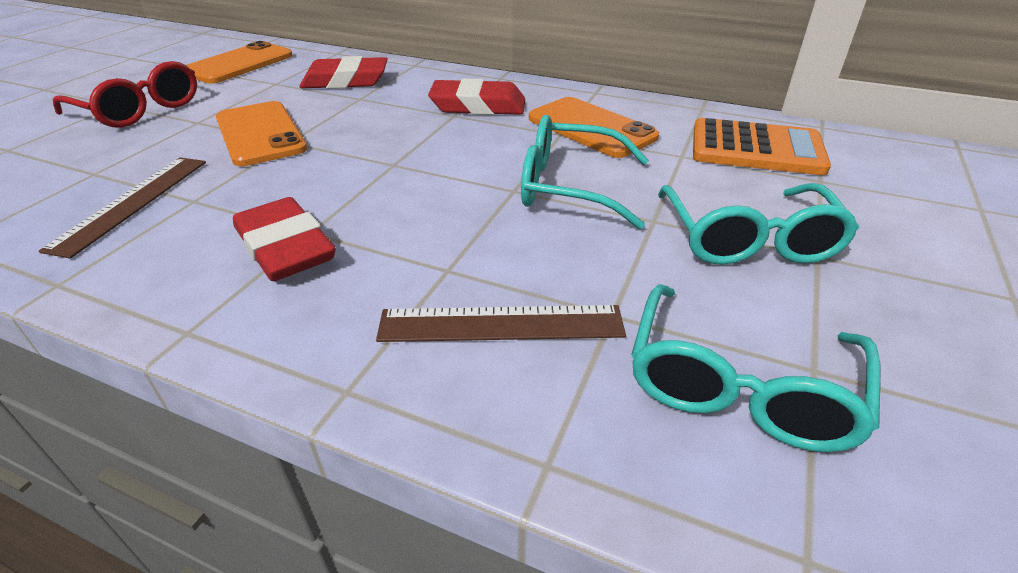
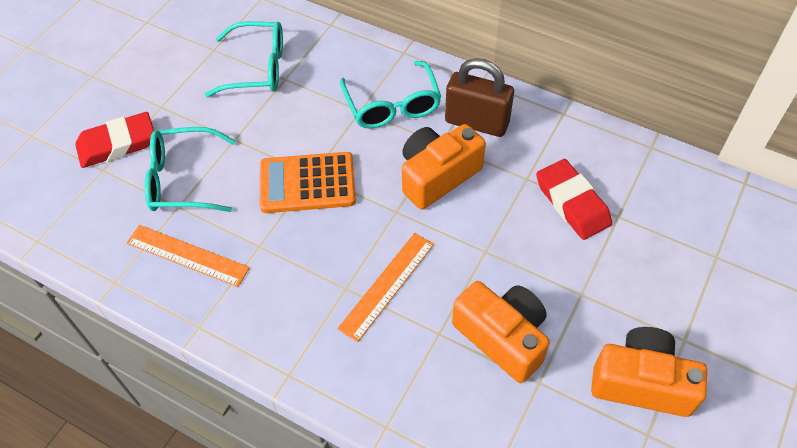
brown padlock: none = 0 -> [445,58,514,137] = 1
brown ruler: [39,157,206,259] [376,305,626,342] = 2 -> none = 0
orange camera: none = 0 -> [402,124,486,209] [452,281,550,383] [591,327,707,417] = 3
orange phone: [186,41,293,84] [216,101,307,166] [529,97,659,158] = 3 -> none = 0
orange ruler: none = 0 -> [126,225,250,287] [337,233,434,342] = 2
red eraser: [233,197,336,281] [299,56,388,89] [428,78,525,115] = 3 -> [75,112,154,168] [536,159,612,240] = 2
red glasses: [53,61,197,128] = 1 -> none = 0

